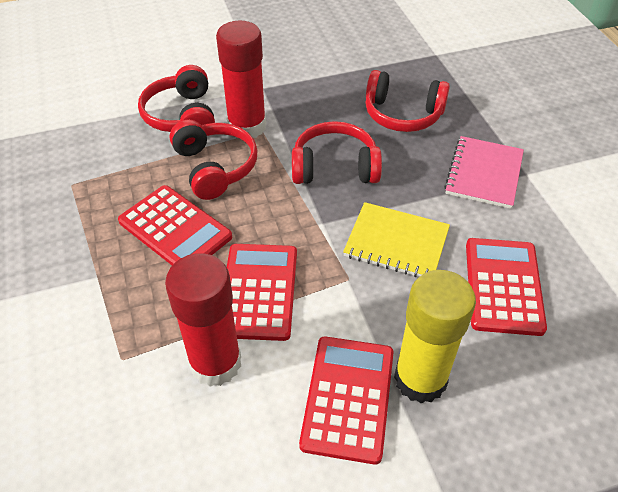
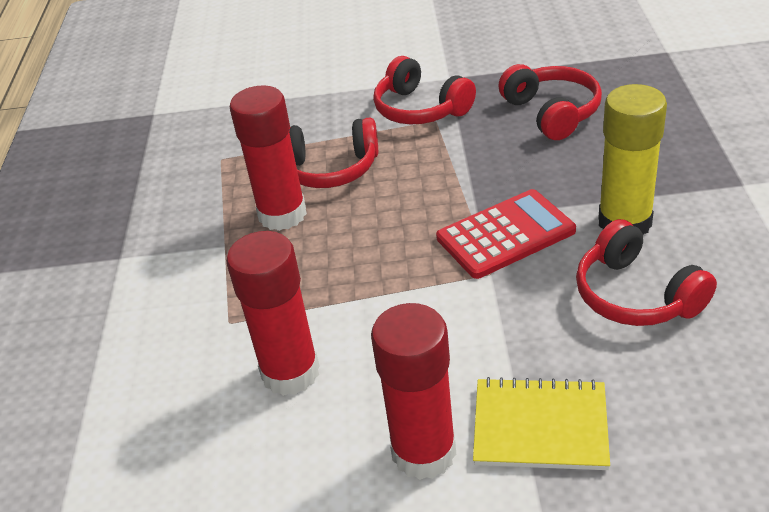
pink notebook: [444,136,524,209] = 1 -> none = 0
red calculator: [118,185,232,265] [227,244,297,341] [299,336,394,465] [466,238,547,336] = 4 -> [436,189,576,279] = 1
red glue stick: [165,253,241,386] [216,21,266,138] = 2 -> [226,231,319,396] [230,85,307,231] [371,303,456,480] = 3

